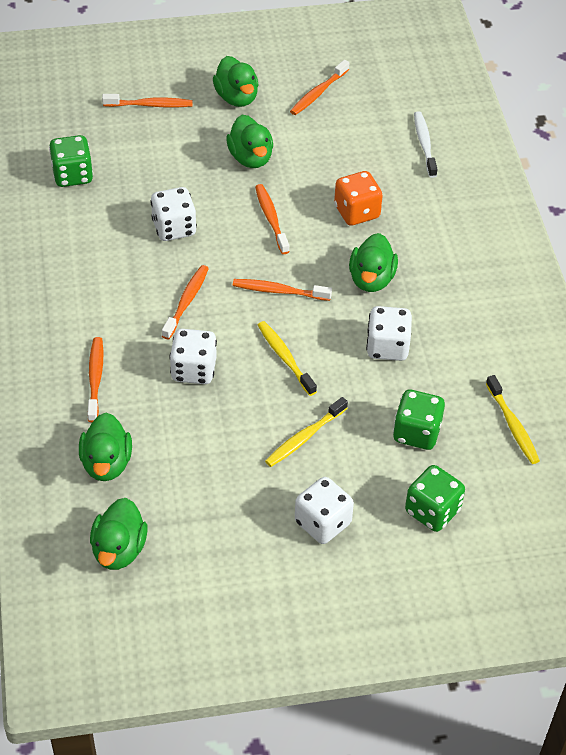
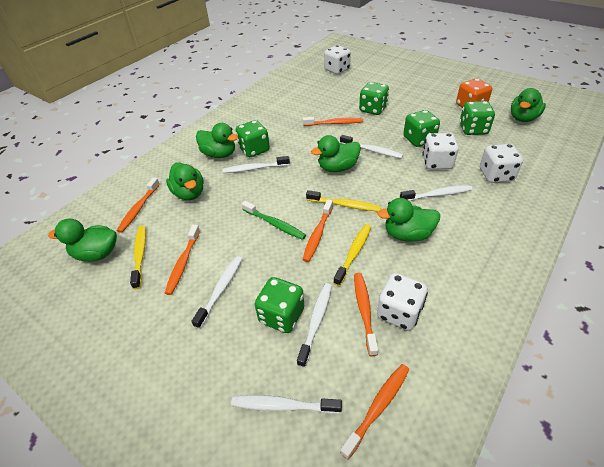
green dice: [49,135,93,187] [393,389,445,450] [405,465,465,532] = 3 -> [236,120,270,157] [254,277,304,333] [359,82,389,115] [403,110,440,147] [459,101,495,135] = 5
green duck: [79,413,132,481] [90,498,148,570] [213,56,259,107] [226,115,273,168] [349,233,398,292] = 5 -> [48,219,117,262] [166,162,204,200] [196,123,238,158] [311,135,361,172] [377,198,440,242] [511,88,546,122] = 6
green toothbrush: none = 0 -> [242,201,306,240] = 1
white toothbrush: [414,111,437,178] = 1 -> [191,256,242,329] [223,156,290,173] [231,395,342,414] [297,283,332,368] [340,135,403,158] [400,185,473,201] = 6

